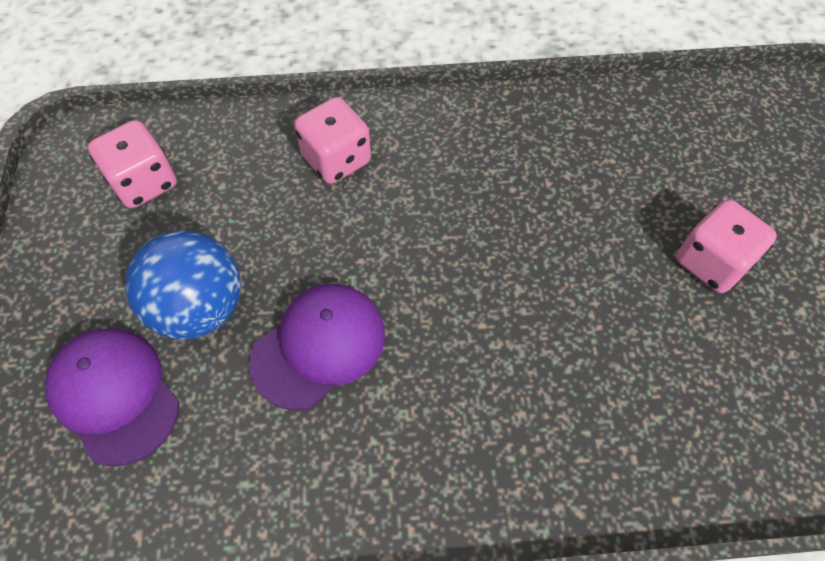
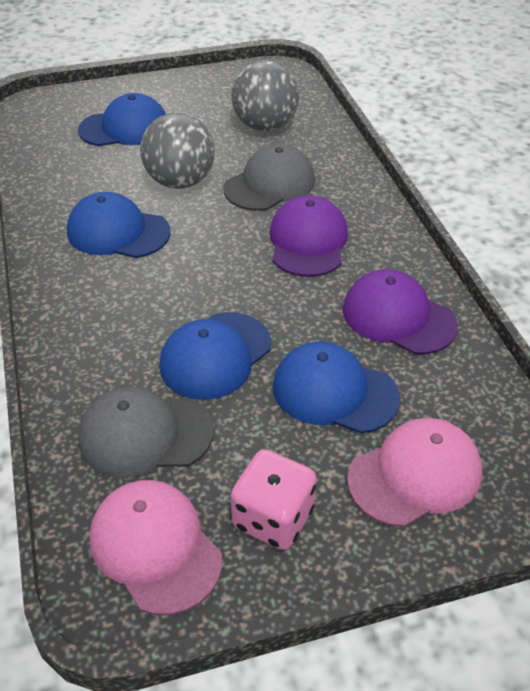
blue ball: [125,230,241,340] = 1 -> none = 0
blue cap: none = 0 -> [67,192,171,258] [78,93,166,146] [159,312,271,400] [273,341,400,433] = 4
grey ball: none = 0 -> [140,113,215,189] [231,60,299,131] = 2
grey cap: none = 0 -> [78,387,214,478] [224,144,315,211] = 2
pink cap: none = 0 -> [89,480,222,615] [347,418,482,527] = 2
pink dice: [88,120,177,208] [294,97,371,184] [676,199,777,293] = 3 -> [231,449,317,550] = 1

